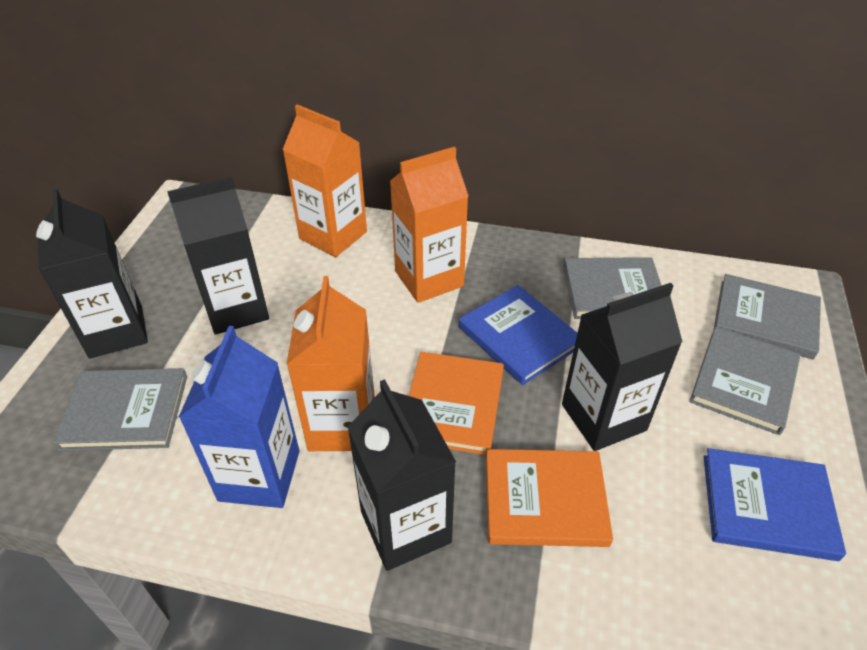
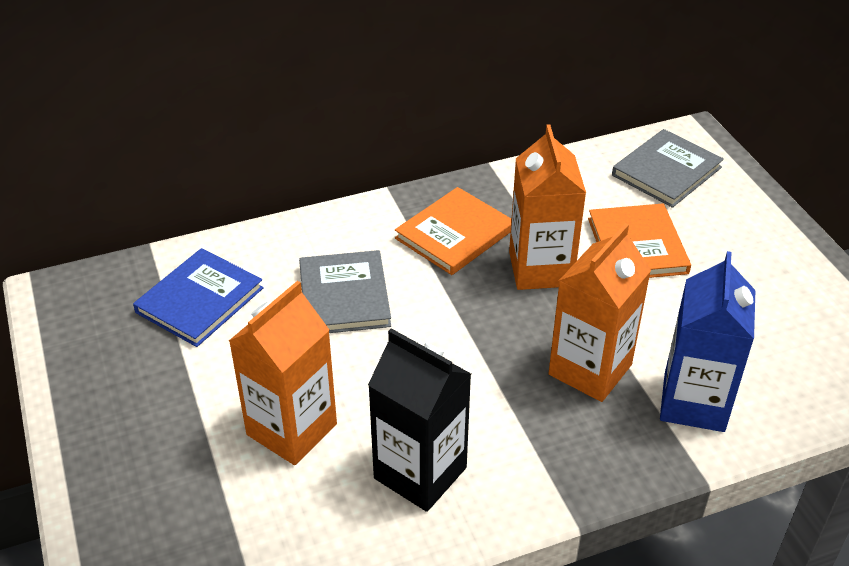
black carton: [36,188,148,359] [167,177,269,335] [348,379,456,571] [562,283,682,451] = 4 -> [368,328,471,512] = 1
blue book: [459,285,577,385] [704,448,846,561] = 2 -> [133,248,264,347] = 1
grey book: [53,368,187,451] [563,257,662,319] [690,326,800,435] [713,274,821,359] = 4 -> [299,250,391,333] [612,129,724,208] = 2

